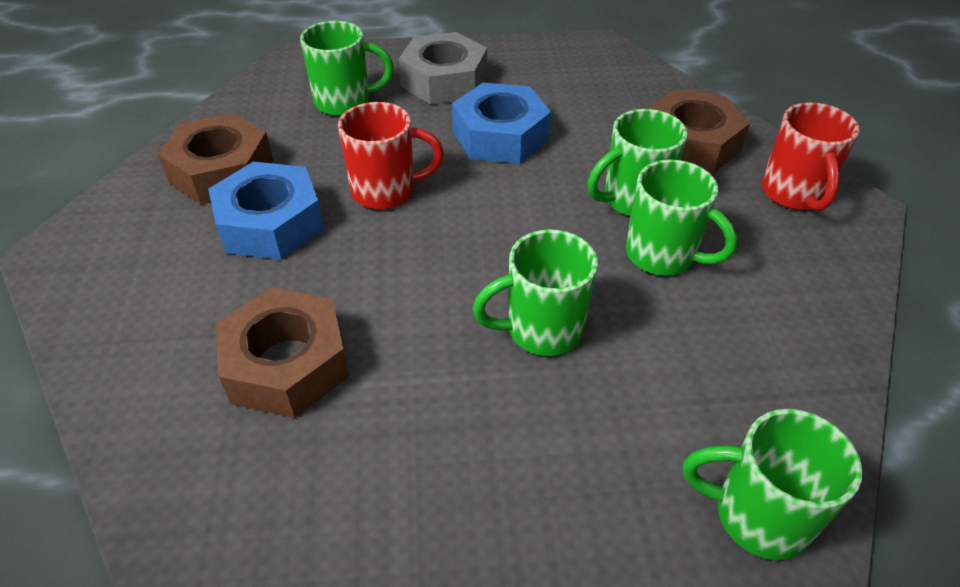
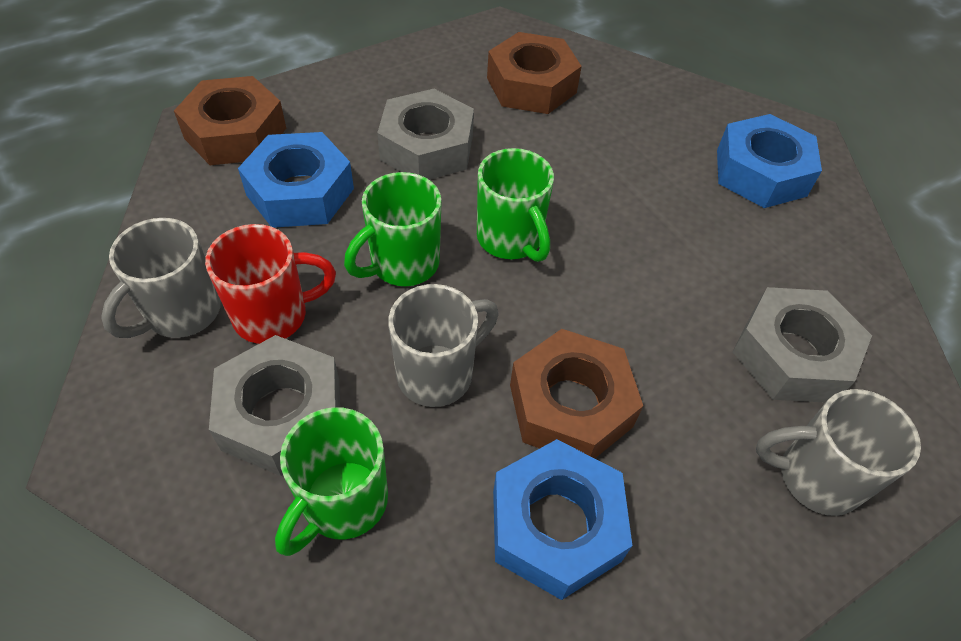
blue nut: [208,162,324,260] [452,83,551,164] = 2 -> [238,132,354,228] [493,439,632,600] [717,114,822,208] = 3
green mug: [300,21,394,116] [473,229,598,356] [588,109,688,216] [626,160,737,275] [683,409,862,560] = 5 -> [275,407,388,556] [344,172,442,286] [477,148,554,262] = 3
grey mug: none = 0 -> [101,218,221,338] [388,284,498,407] [756,389,921,516] = 3
grey nut: [398,32,487,105] = 1 -> [209,335,340,476] [377,89,474,180] [733,287,872,402] = 3
red mug: [338,102,444,209] [762,102,859,211] = 2 -> [205,224,336,344] = 1

